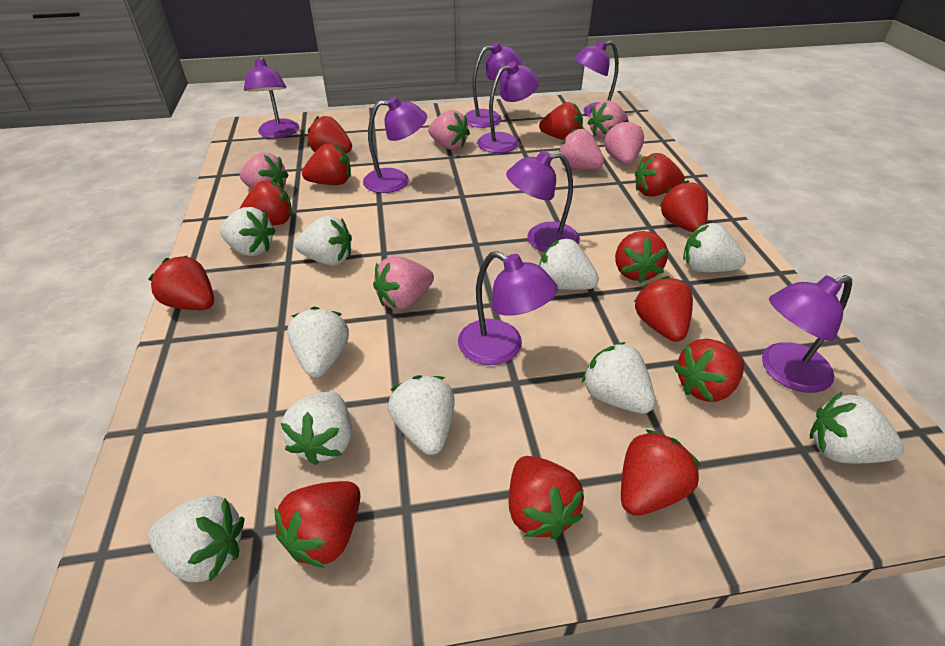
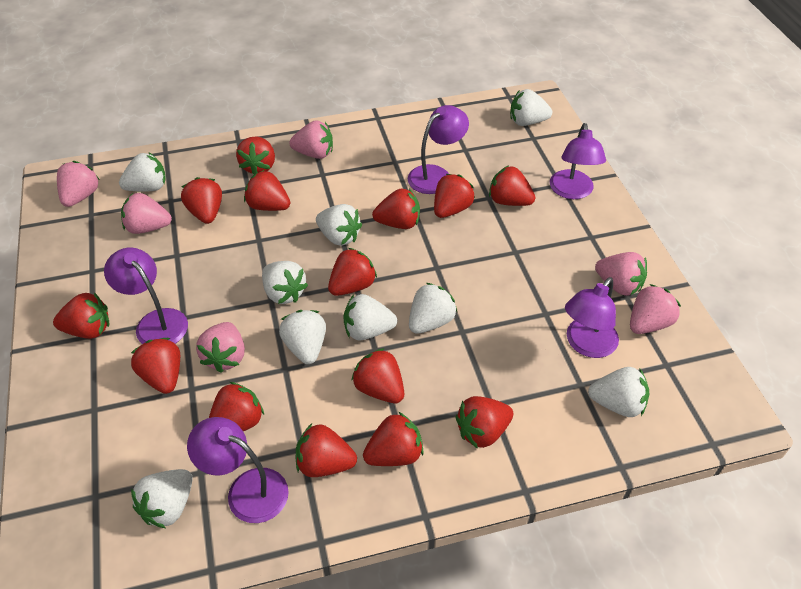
purple lamp: [244,56,299,138] [363,97,427,193] [458,251,558,365] [464,42,522,128] [477,62,539,153] [506,150,580,252] [574,40,619,117] [762,275,852,393] = 8 -> [104,247,188,344] [187,417,289,523] [407,105,469,194] [550,123,606,199] [565,277,619,358] = 5
red strawberry: [149,255,214,310] [239,180,292,225] [274,481,361,568] [302,143,351,185] [307,116,352,153] [509,456,584,539] [539,102,583,140] [615,231,668,283] [621,429,701,516] [634,276,693,342] [635,153,685,197] [660,180,708,232] [674,339,744,402] = 13 -> [53,292,109,339] [131,338,180,394] [181,177,222,224] [209,382,264,431] [236,136,275,175] [244,170,290,211] [296,424,357,477] [328,248,377,296] [352,348,404,403] [363,412,424,466] [372,189,420,229] [434,174,475,218] [455,396,514,449] [489,165,536,206] = 14
white strawberry: [148,495,245,582] [220,207,276,256] [281,391,352,465] [287,307,349,377] [294,216,352,266] [388,375,455,455] [539,238,599,290] [582,342,655,414] [683,223,746,272] [810,392,904,463] = 10 -> [119,152,166,192] [131,469,193,528] [262,261,308,304] [279,310,326,364] [316,204,362,246] [343,294,397,340] [409,283,457,334] [510,89,552,126] [588,367,649,417] = 9

